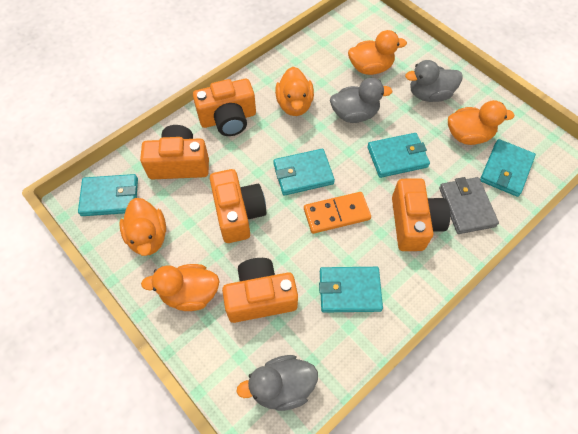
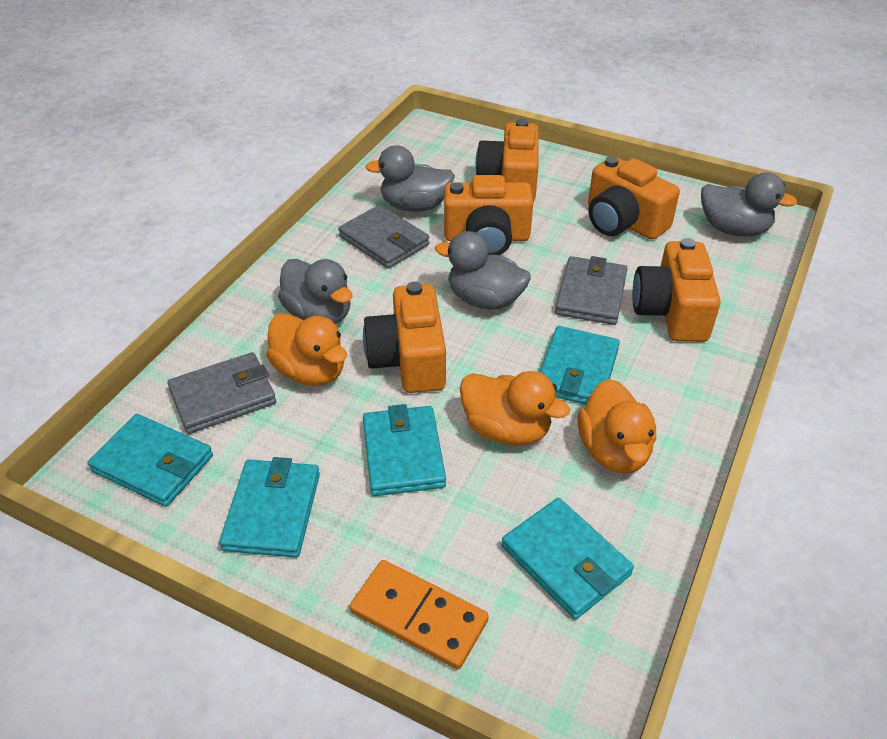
grey duck: [237,355,318,411] [330,78,393,123] [405,60,462,102] = 3 -> [278,259,352,324] [365,145,455,212] [435,231,531,309] [701,173,797,237] = 4
grey wallet: [439,177,499,234] = 1 -> [167,352,276,434] [338,205,429,269] [555,256,628,325] = 3
orange duck: [119,198,166,256] [141,264,220,311] [275,67,314,116] [348,30,407,75] [448,100,514,145] = 5 -> [266,313,347,386] [460,371,570,446] [578,379,656,474] = 3

